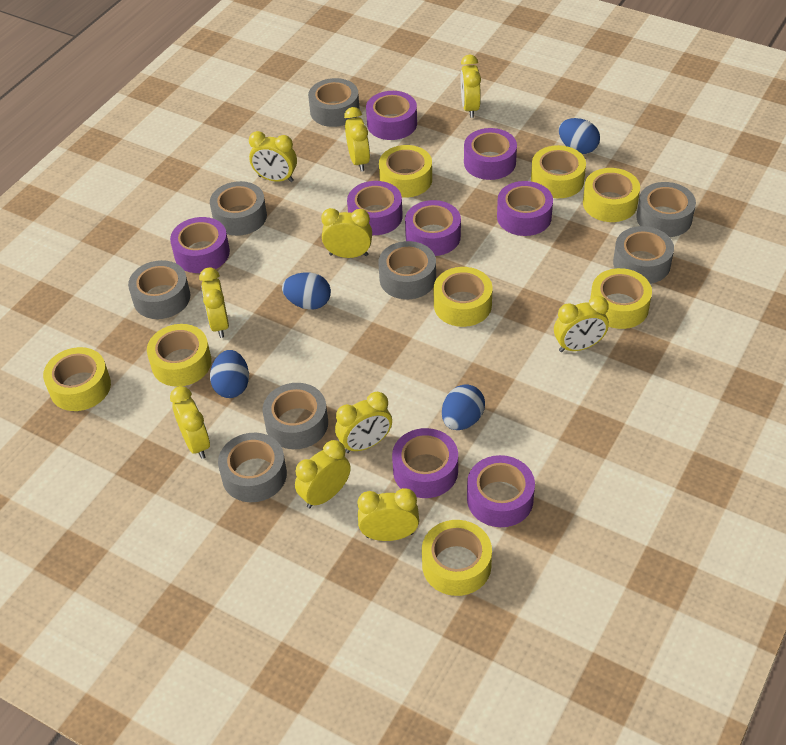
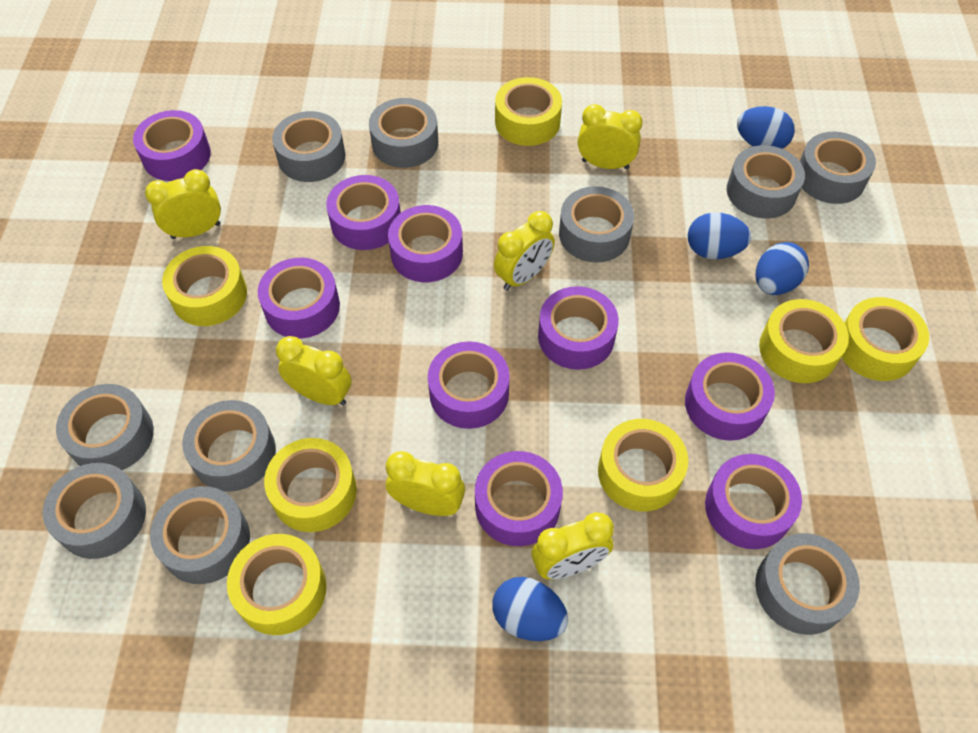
grey tape: [128,260,190,319] [210,181,267,236] [218,433,287,502] [262,383,328,449] [308,78,360,127] [378,241,436,299] [613,226,674,284] [636,182,696,237] = 8 -> [43,463,146,559] [56,384,154,470] [150,486,250,584] [182,400,276,492] [272,111,345,182] [369,98,438,168] [559,186,634,263] [727,145,805,218] [755,533,860,635] [800,132,876,204] = 10
purple tape: [170,217,230,273] [347,181,403,235] [366,91,417,140] [392,428,458,498] [405,200,461,256] [464,128,517,180] [467,455,535,527] [497,181,553,236] = 8 -> [133,110,211,181] [258,258,340,339] [326,175,401,250] [388,205,463,282] [428,341,510,429] [475,451,563,546] [538,286,619,370] [685,352,775,441] [705,454,802,549] = 9
yellow clock: [170,386,210,459] [199,267,229,338] [249,131,297,182] [295,440,351,508] [321,208,372,258] [335,392,392,453] [344,107,370,172] [358,488,419,541] [461,55,481,118] [554,296,609,352] = 10 -> [145,169,221,239] [276,336,352,406] [386,451,465,516] [494,211,555,290] [532,512,614,579] [578,104,643,169] = 6
yellow tape: [43,347,111,411] [147,324,212,387] [379,145,432,198] [422,520,492,596] [434,267,493,327] [531,145,586,198] [583,168,640,222] [590,268,652,329] = 8 -> [162,246,247,326] [227,534,326,635] [264,438,357,532] [495,77,562,146] [598,419,688,511] [759,299,849,383] [841,297,929,381] = 7

